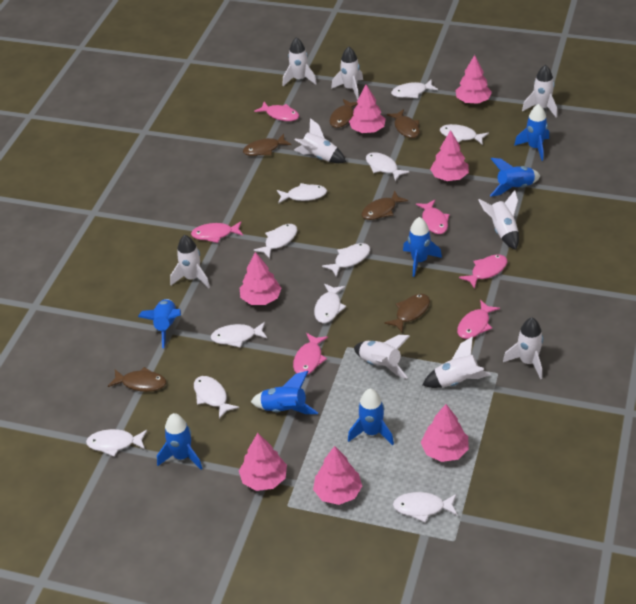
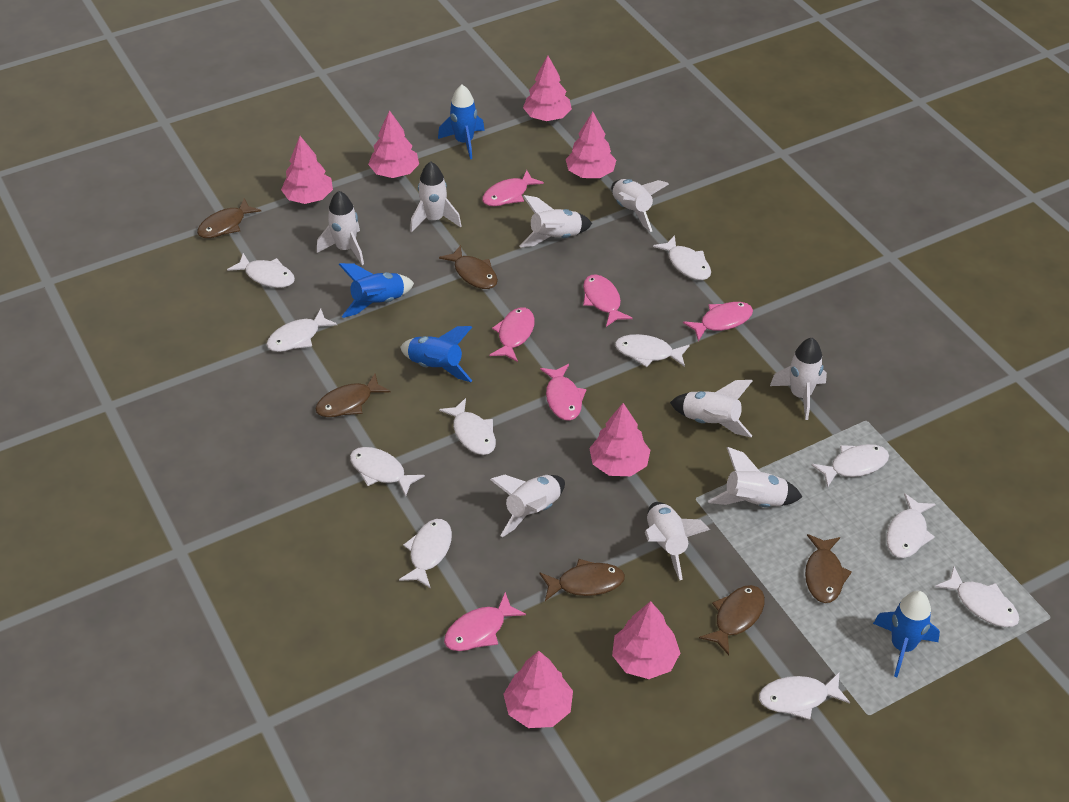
blue rocket: [138,299,181,348] [157,413,203,470] [251,371,318,414] [348,389,394,445] [403,217,442,277] [490,158,540,197] [514,104,549,161] = 7 -> [339,263,414,318] [400,326,472,382] [438,85,485,159] [873,591,940,677] = 4

